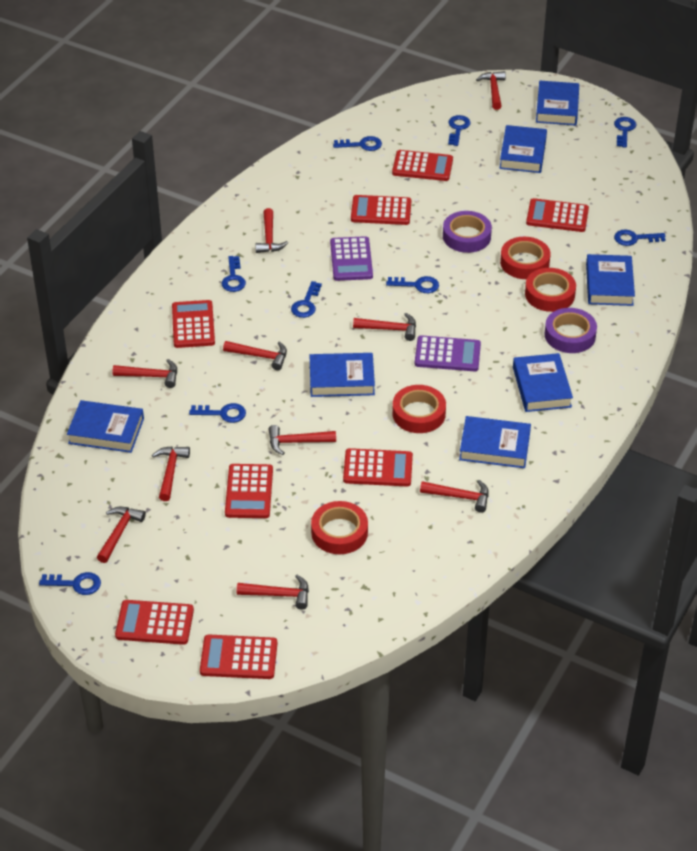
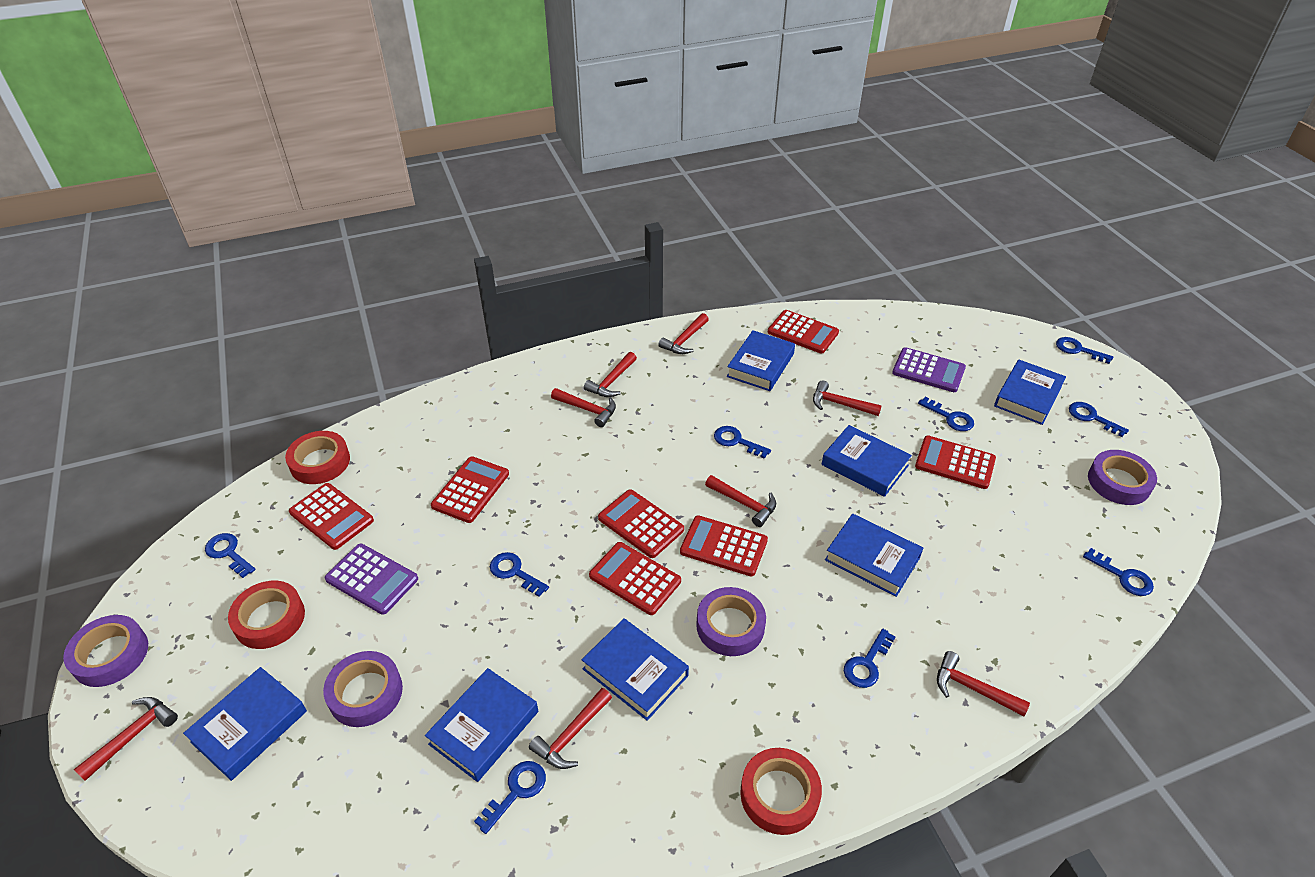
purple tape: [443,211,492,253] [545,308,597,353] = 2 -> [63,615,148,687] [323,651,403,727] [696,587,766,656] [1088,450,1157,505] = 4
red calculator: [115,600,194,645] [172,300,215,348] [200,635,277,679] [225,464,273,518] [343,448,413,486] [351,195,411,225] [392,150,453,181] [526,198,589,232] = 8 -> [289,483,374,550] [431,457,509,523] [589,542,681,615] [598,489,684,558] [680,515,768,576] [768,310,839,354] [915,435,996,489] = 7
red hammer: [97,507,146,563] [112,359,177,388] [152,446,190,501] [223,341,287,370] [237,575,309,610] [255,208,288,253] [269,425,336,455] [353,313,416,341] [420,480,489,513] [476,71,506,110] = 10 -> [74,697,178,781] [529,688,612,769] [551,388,616,427] [584,352,637,397] [658,313,709,354] [705,475,776,527] [813,380,882,416] [937,651,1030,716] = 8
red tape: [311,501,368,554] [392,385,446,433] [500,237,550,279] [525,268,576,312] = 4 -> [228,581,305,649] [285,431,350,484] [740,748,822,835] = 3

